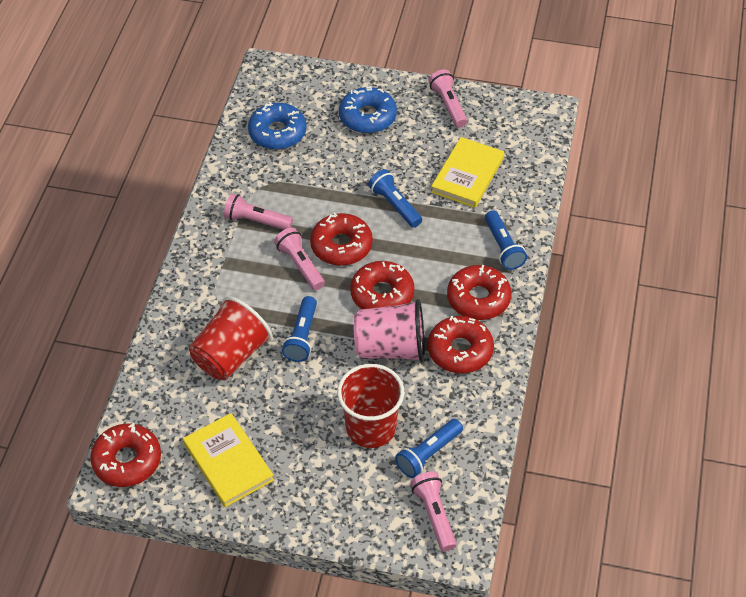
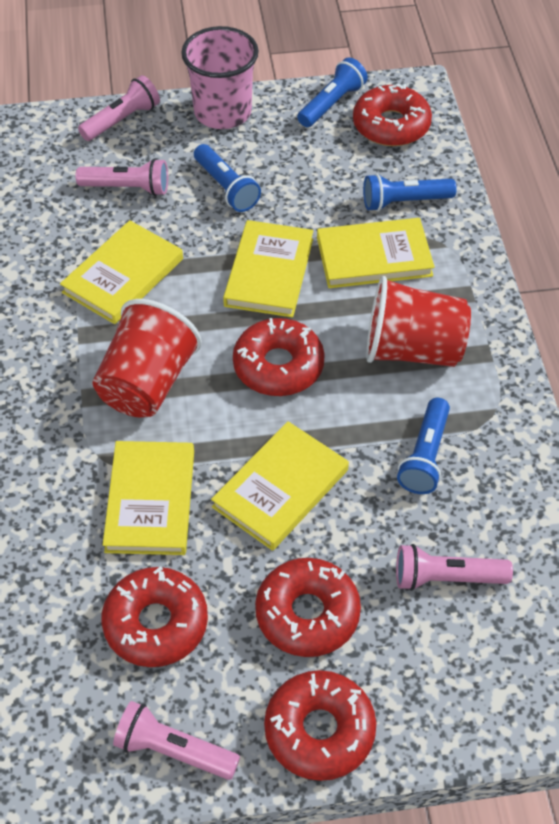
blue donut: [248,102,307,150] [339,86,397,133] = 2 -> none = 0
yellow book: [183,413,274,507] [431,137,504,208] = 2 -> [60,220,183,324] [103,441,194,555] [211,421,349,551] [223,220,313,318] [317,218,435,288] = 5

